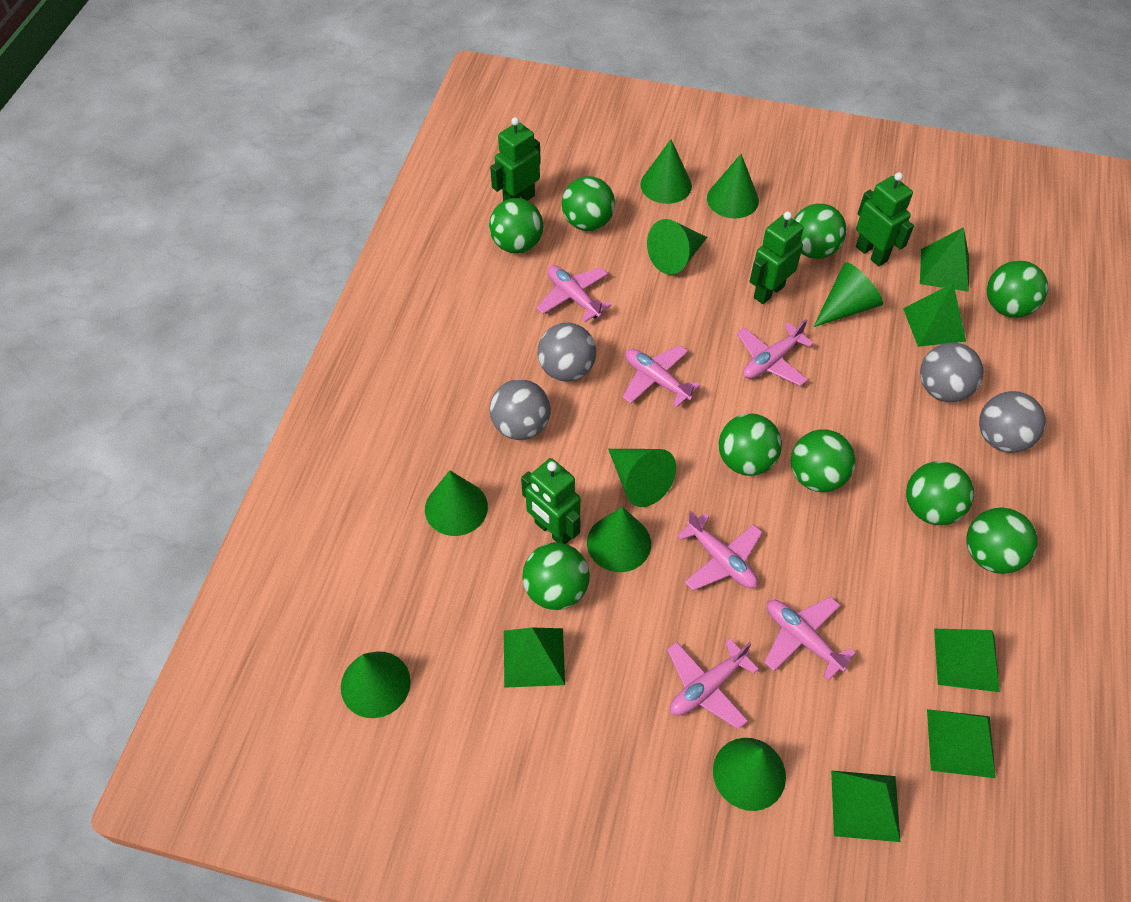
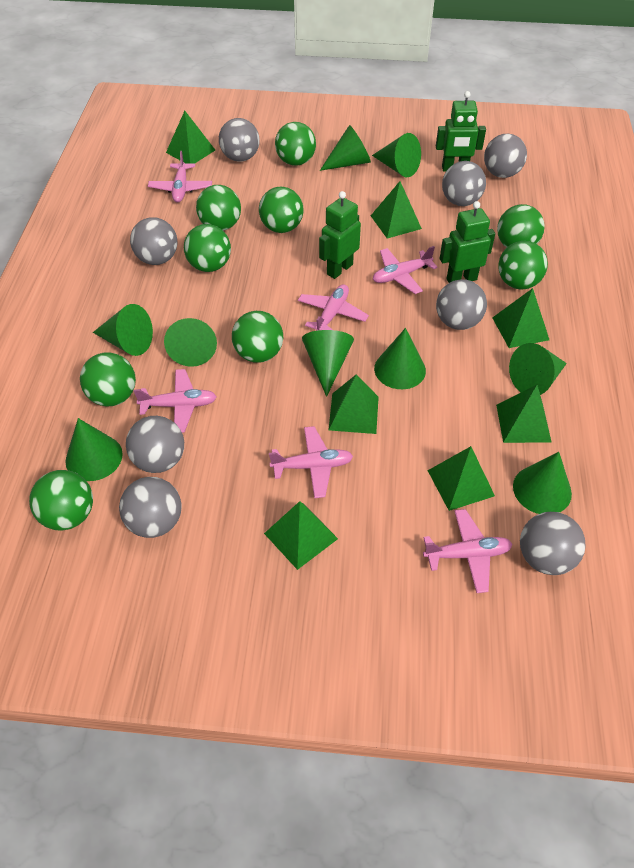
green pyramid: [504,628,565,688] [831,770,900,842] [903,283,966,347] [920,227,969,292] [927,709,996,778] [934,629,1000,692] = 6 -> [166,111,215,164] [264,501,338,570] [329,374,379,434] [371,181,422,239] [427,446,495,511] [492,288,549,348] [496,385,552,443] = 7
green robot: [490,117,541,201] [521,458,581,544] [750,211,804,304] [856,172,914,266] = 4 -> [319,191,361,279] [436,91,486,172] [440,201,495,283] = 3
grey ball: [489,379,551,440] [538,323,596,382] [920,343,984,402] [979,391,1046,453] = 4 -> [119,477,182,538] [126,416,184,473] [130,217,177,265] [219,118,260,162] [436,279,487,330] [442,161,486,206] [484,134,527,178] [520,512,586,575] = 8

